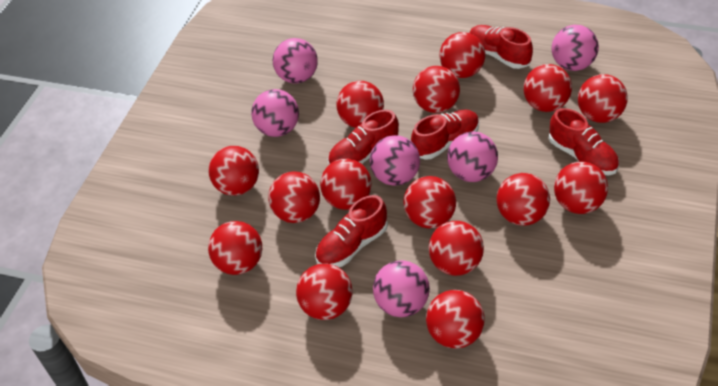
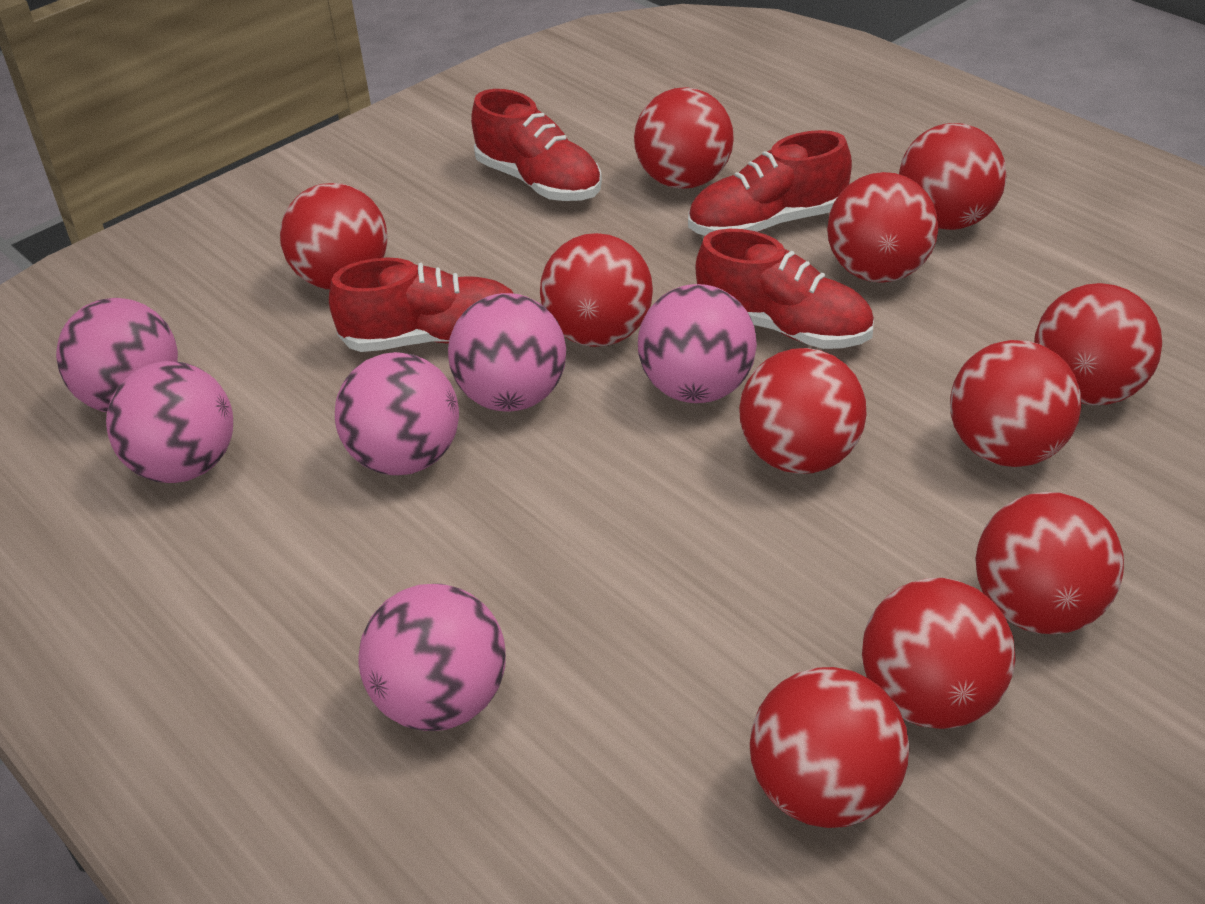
red ball: [208,221,262,275] [209,146,259,196] [268,171,320,223] [296,263,353,320] [320,159,372,210] [336,81,384,128] [403,176,456,229] [413,66,460,113] [426,290,485,349] [429,221,484,276] [440,32,485,78] [497,173,550,226] [524,64,572,112] [554,162,608,214] [578,74,628,123] = 15 -> [280,183,388,289] [540,233,653,347] [634,87,734,189] [739,348,867,474] [749,667,909,828] [827,172,938,283] [862,578,1015,729] [899,123,1007,230] [950,340,1082,467] [976,492,1124,634] [1034,283,1162,405] = 11
red shoe: [315,195,388,267] [328,110,399,165] [411,110,479,160] [469,25,533,69] [549,108,619,175] = 5 -> [329,257,514,352] [471,89,602,201] [688,130,852,236] [696,229,874,349] = 4

